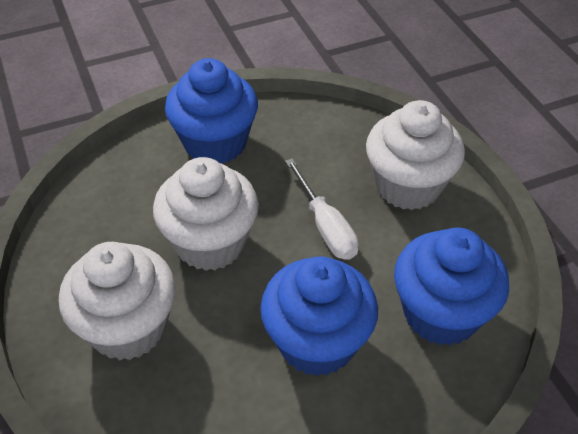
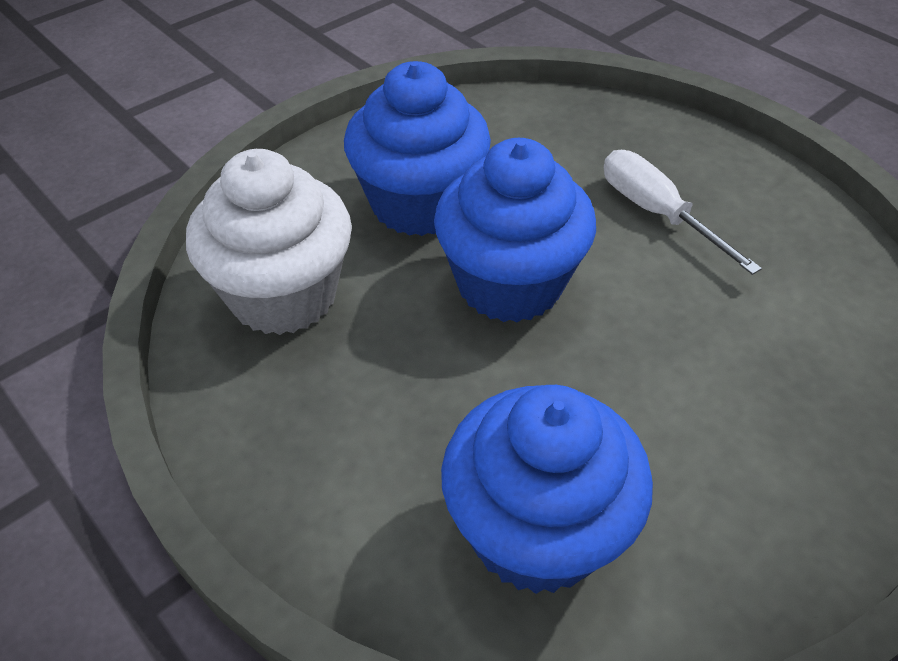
white cupcake: [59,242,176,361] [153,157,259,271] [366,100,465,210] = 3 -> [186,149,352,335] = 1

